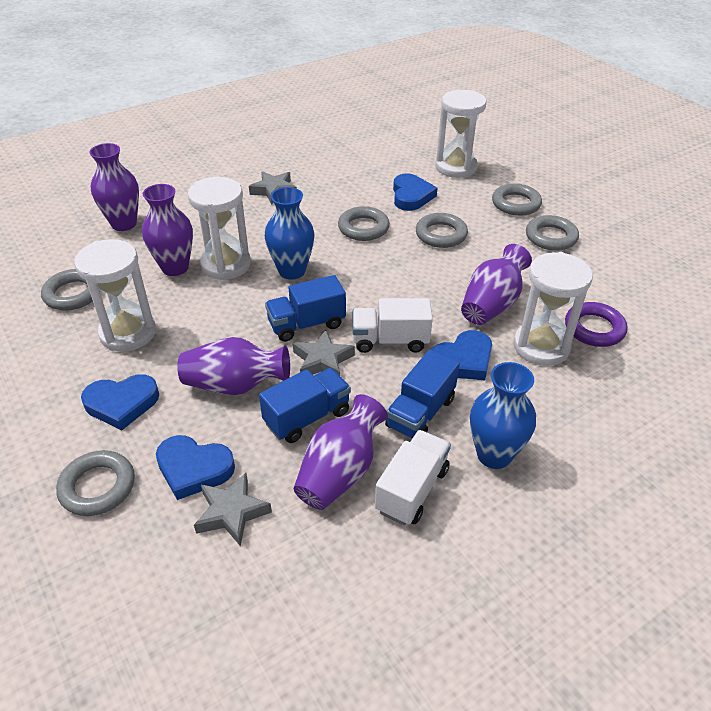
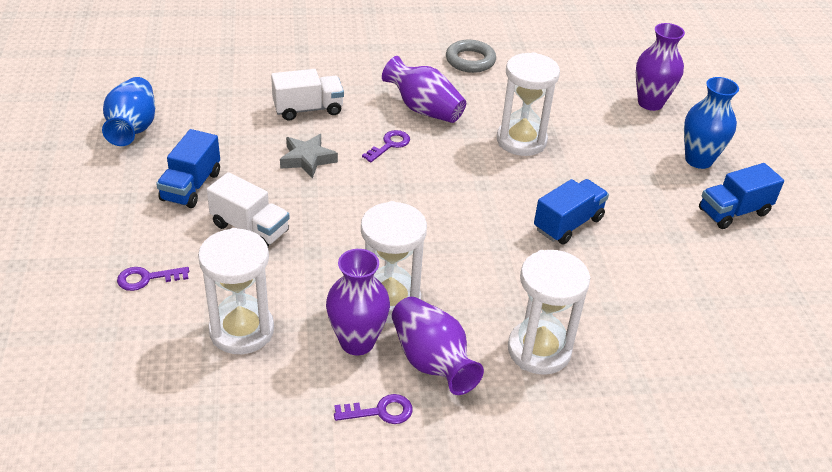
blue heart: [81,374,159,430] [156,435,235,500] [393,173,437,211] [432,330,492,380] = 4 -> none = 0
grey ring: [41,269,101,310] [56,450,135,516] [338,206,390,241] [416,213,468,248] [492,183,542,216] [526,215,579,251] = 6 -> [446,40,496,73] = 1
grey star: [194,473,272,547] [249,171,297,205] [293,330,355,375] = 3 -> [280,134,338,179] = 1
purple key: none = 0 -> [117,267,189,291] [334,394,413,424] [362,130,410,162] = 3
purple ring: [565,302,627,347] = 1 -> none = 0
purple vase: [89,143,139,231] [142,184,193,276] [177,337,290,395] [294,394,388,510] [461,244,532,325] = 5 -> [326,249,390,355] [382,56,466,123] [392,297,484,395] [636,23,685,111] = 4

